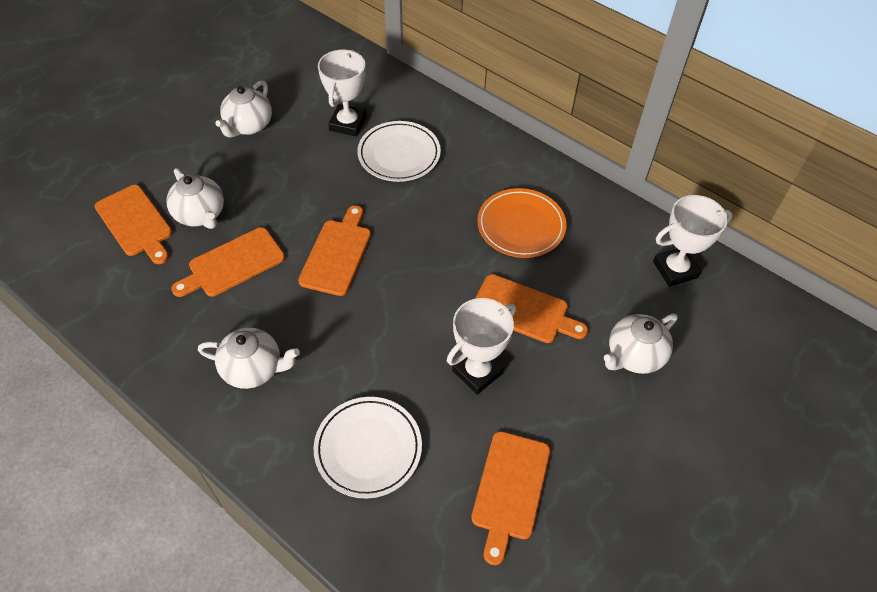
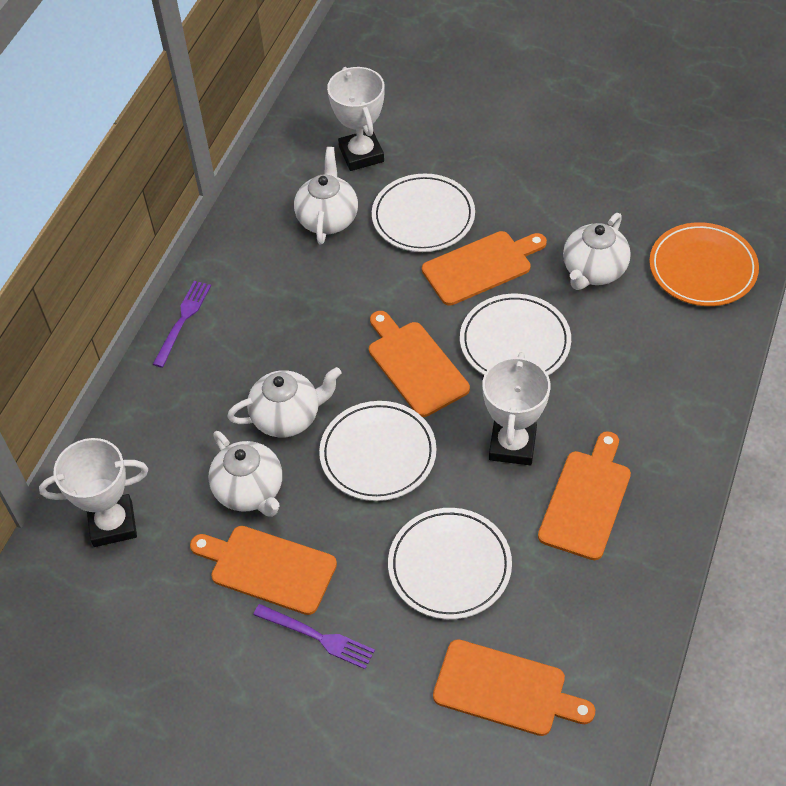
purple fork: none = 0 -> [153,281,211,368] [253,604,375,669] = 2
white plate: [314,397,422,498] [357,121,441,182] = 2 -> [319,401,437,501] [372,173,475,252] [388,508,512,619] [460,294,571,375] = 4

